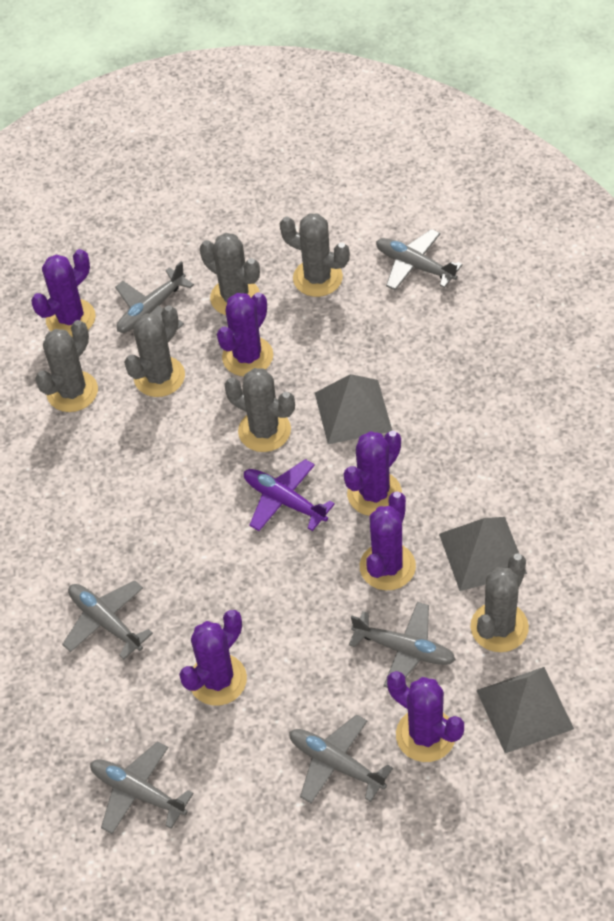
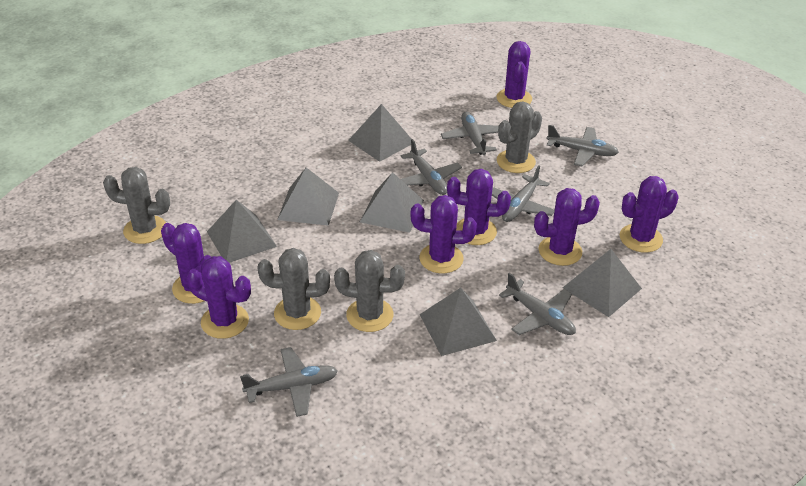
grey cactus: [35,320,98,412] [124,305,185,397] [200,233,260,315] [225,368,295,452] [279,213,350,297] [470,554,529,652] = 6 -> [103,167,170,244] [258,248,330,330] [334,250,405,332] [497,101,542,173] = 4
grey pyramid: [315,374,392,444] [439,517,527,591] [476,667,574,753] = 3 -> [207,200,277,263] [277,168,339,226] [348,104,411,162] [360,172,424,233] [419,288,497,356] [563,249,642,317] = 6
purple cactus: [31,249,96,337] [179,610,247,706] [217,292,273,376] [343,431,402,516] [360,491,416,590] [387,671,464,762] = 6 -> [161,223,211,304] [187,256,251,339] [411,195,477,273] [447,169,511,245] [496,41,532,108] [534,188,600,266] [620,176,679,253] = 7
purple plane: [244,459,335,531] = 1 -> none = 0

